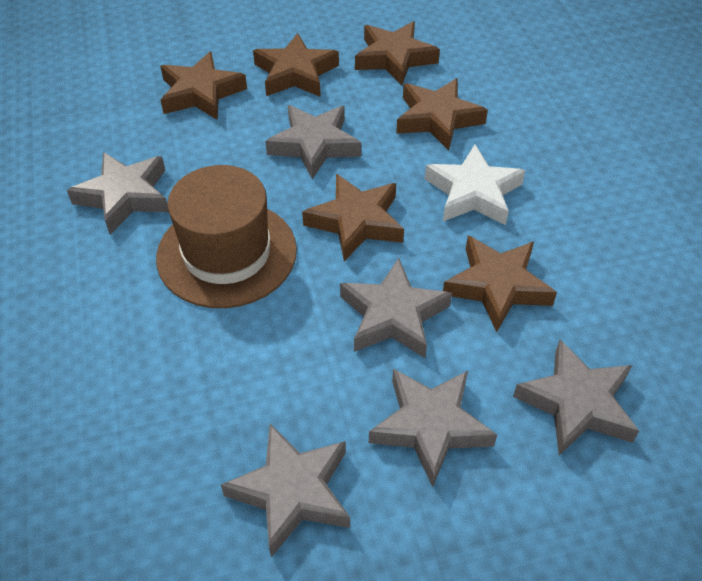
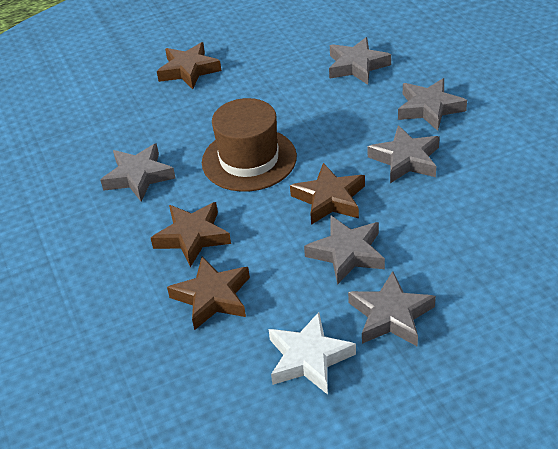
brown star: [160,52,247,120] [253,33,339,97] [302,174,404,261] [355,21,440,85] [396,78,488,150] [443,236,557,332] = 6 -> [151,202,231,267] [157,42,222,89] [167,257,250,330] [290,163,365,225] = 4

